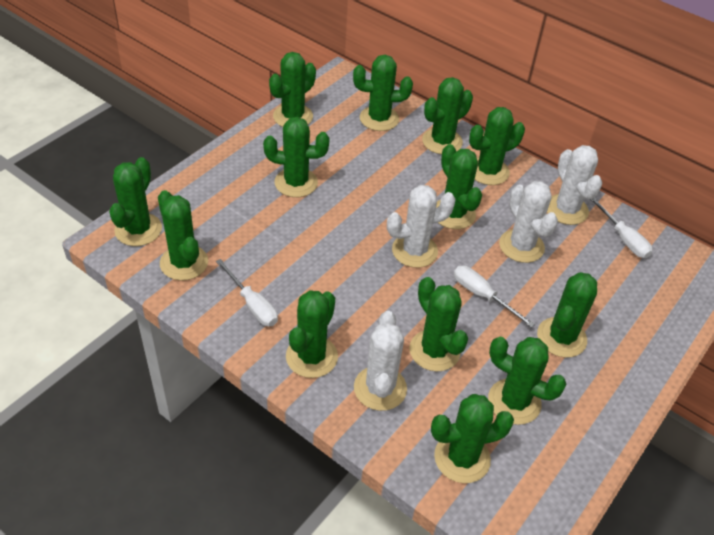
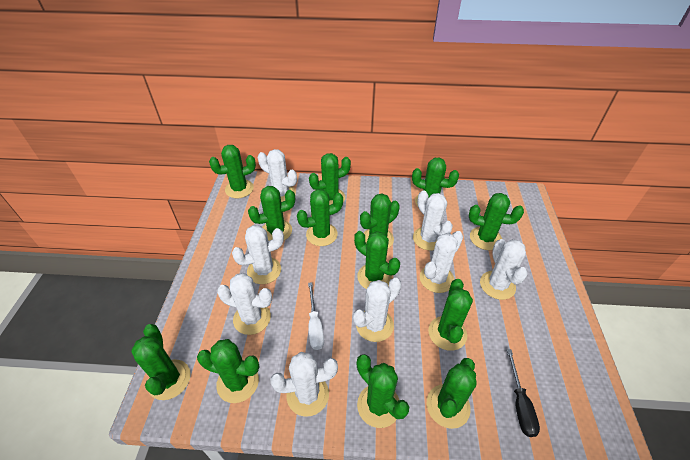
black screwdriver: none = 0 -> [507,349,540,437] = 1
white cactus: [354,311,407,411] [387,185,456,268] [499,181,558,263] [547,145,602,225] = 4 -> [217,273,272,335] [232,225,284,284] [258,149,297,202] [270,352,338,417] [353,278,401,342] [413,190,453,251] [420,231,463,293] [480,239,528,300] = 8
white screwdriver: [216,259,278,326] [454,266,535,328] [590,198,653,258] = 3 -> [308,282,324,350] = 1

